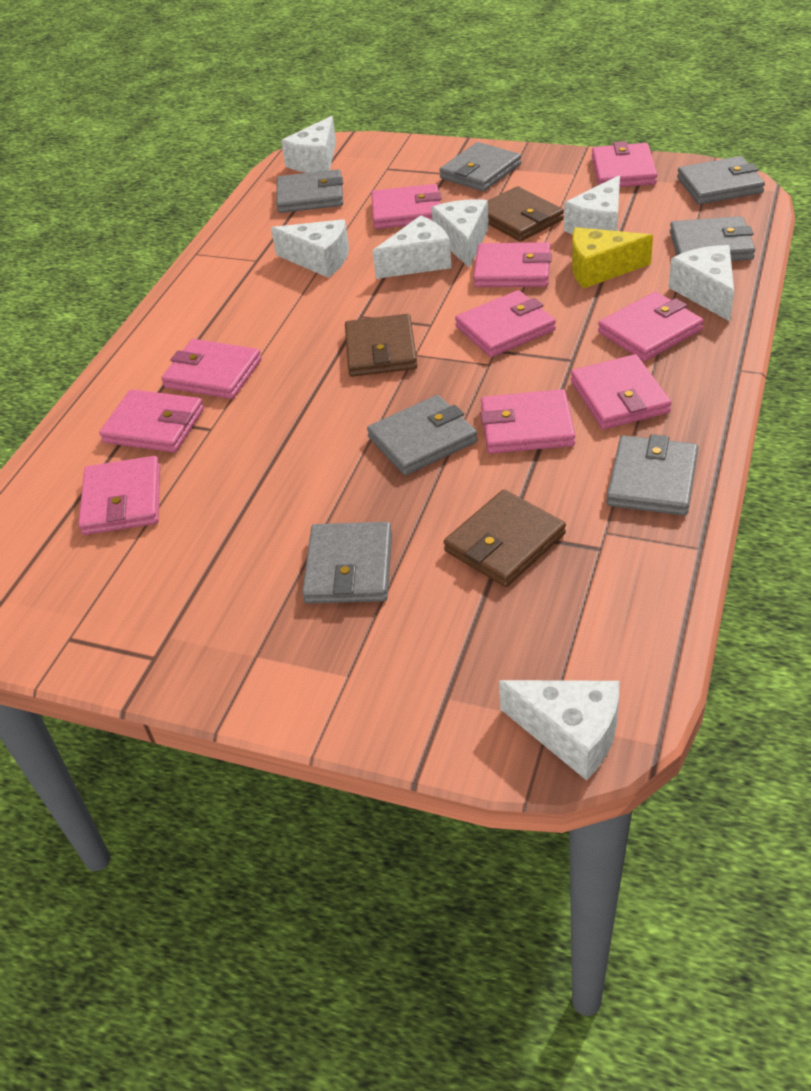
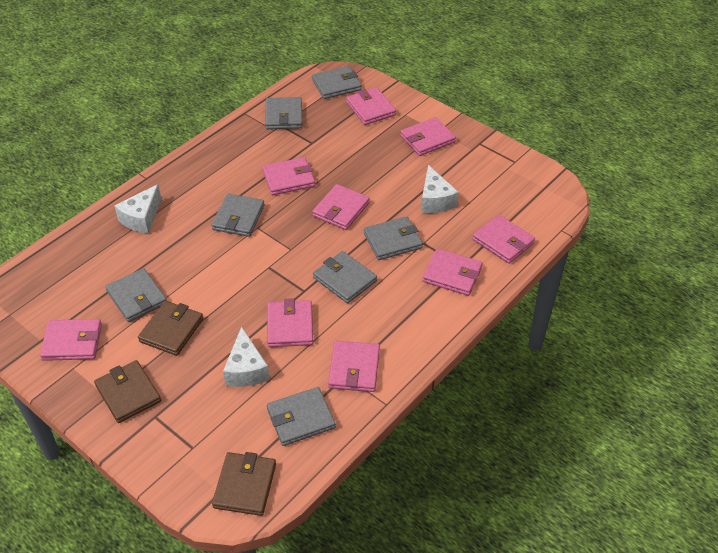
pink wallet: [78,456,160,535] [99,389,204,452] [161,339,262,399] [371,184,442,229] [455,290,556,357] [473,242,552,287] [480,389,575,454] [571,354,671,429] [592,141,657,187] [598,292,703,361] = 10 -> [40,319,102,361] [262,157,315,195] [267,298,313,347] [312,184,370,230] [328,341,380,392] [346,87,396,125] [400,117,456,156] [422,249,483,296] [472,215,535,264] = 9
white cheese: [271,219,349,278] [281,116,336,173] [373,215,452,279] [431,199,489,268] [499,680,619,780] [564,175,620,235] [668,245,734,321] = 7 -> [114,184,161,234] [223,326,270,387] [421,165,459,213] = 3
yellow cheese: [572,227,653,288] = 1 -> none = 0

